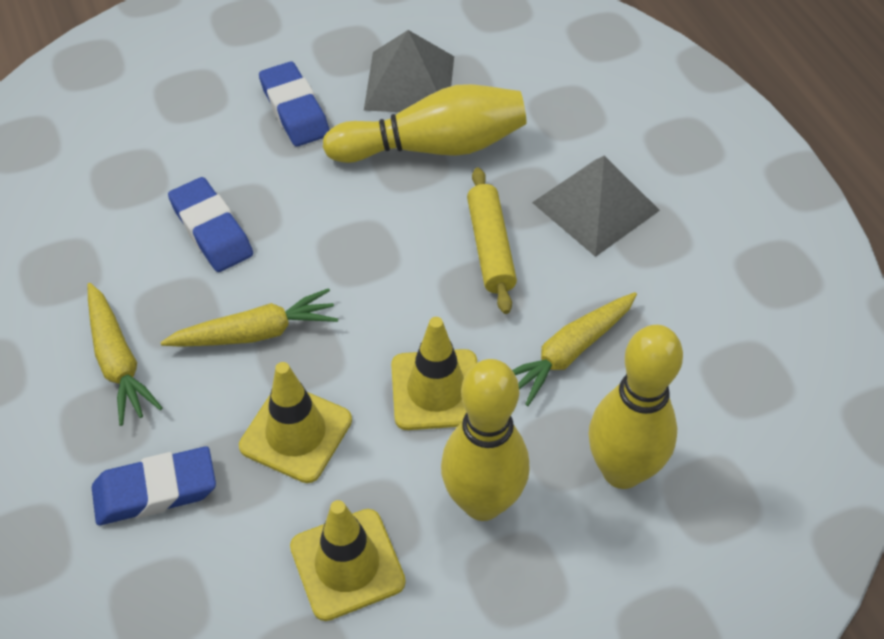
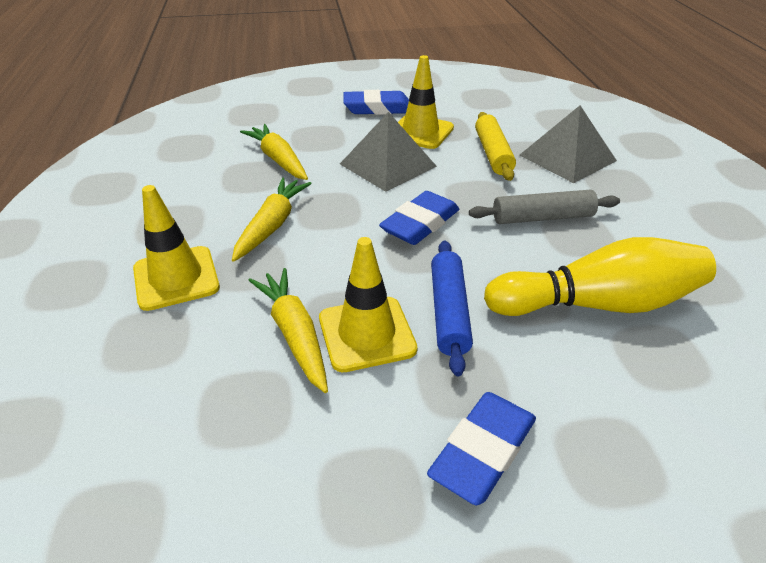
blue rolling pin: none = 0 -> [431,240,473,376] = 1
grey rolling pin: none = 0 -> [469,190,620,224] = 1
yellow bowling pin: [323,84,527,163] [441,359,530,521] [588,325,683,489] = 3 -> [484,237,716,316] = 1

